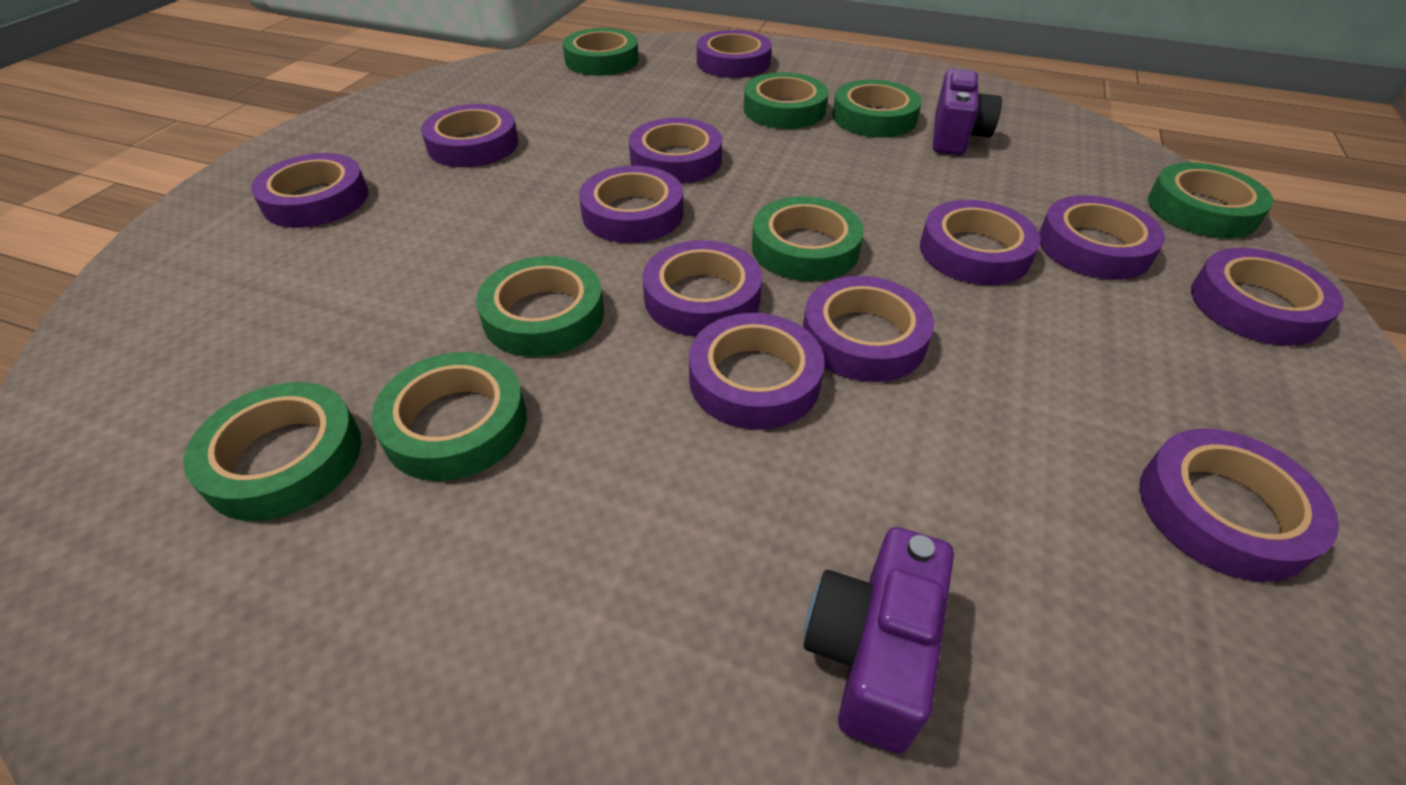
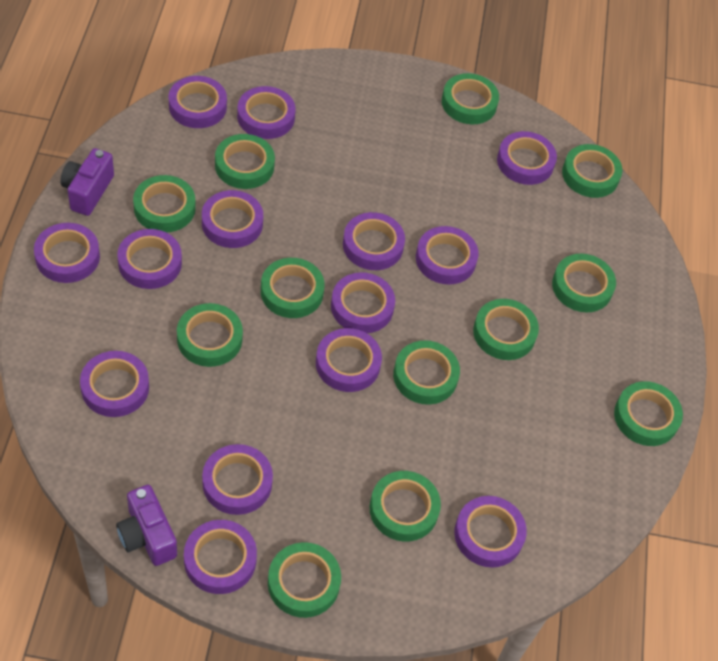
green tape: [183,382,361,521] [371,352,527,481] [476,256,604,357] [563,28,639,76] [744,72,829,129] [752,196,864,281] [832,79,922,137] [1148,162,1274,238] = 8 -> [133,175,196,232] [177,303,243,367] [215,134,275,189] [261,258,325,318] [268,542,341,618] [370,471,441,541] [393,340,460,405] [442,73,499,124] [473,299,539,360] [552,254,616,312] [562,144,622,198] [614,381,683,446] = 12
purple tape: [251,153,368,228] [421,104,518,167] [579,166,684,243] [629,118,722,184] [642,240,762,337] [689,313,825,430] [697,30,772,78] [803,276,934,382] [920,200,1041,285] [1039,195,1165,280] [1140,428,1339,582] [1191,248,1344,346] = 12 -> [34,223,100,283] [80,351,149,417] [117,229,182,289] [169,76,227,128] [184,520,257,594] [202,190,263,248] [202,444,273,515] [237,86,296,139] [316,328,382,392] [331,273,395,333] [343,212,405,270] [416,226,479,285] [454,496,527,568] [497,131,557,185] = 14

